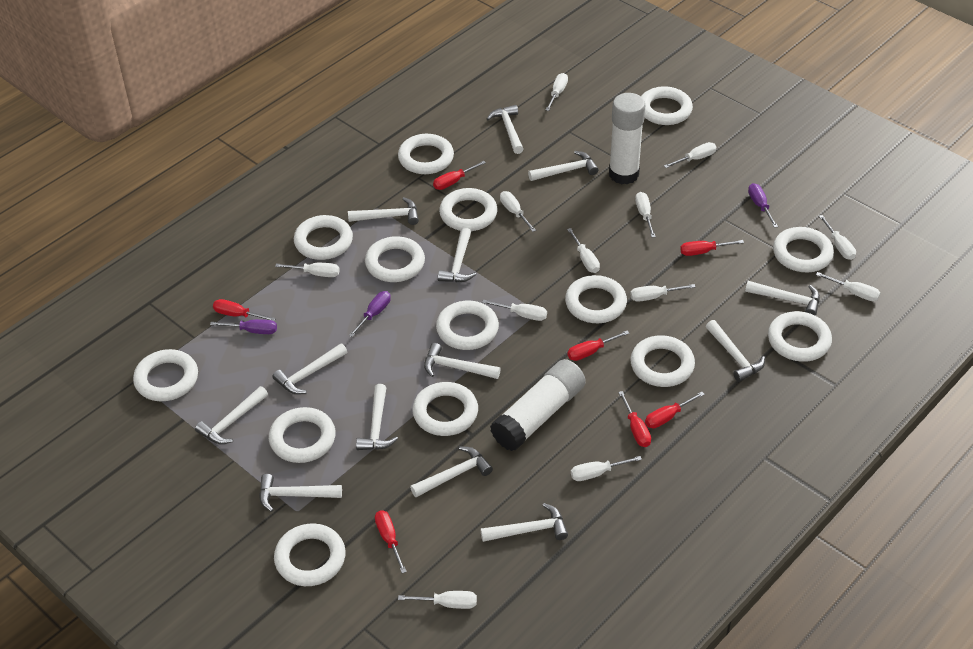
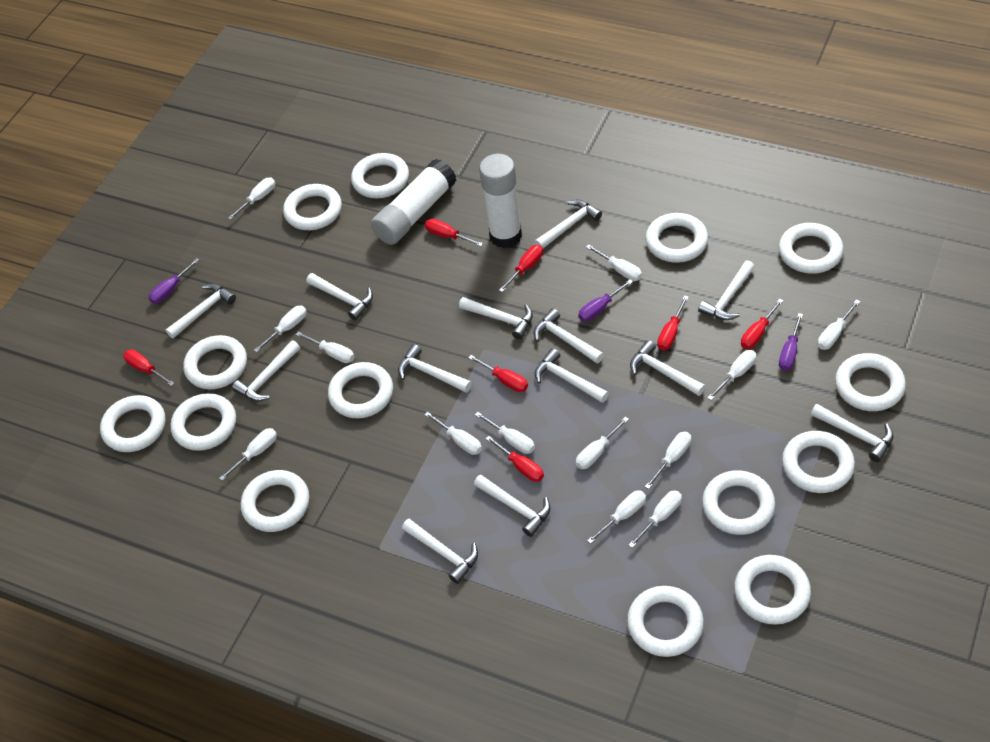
white screwdriver: [275,263,340,277] [398,591,477,609] [482,300,547,321] [500,191,536,232] [546,73,568,111] [567,228,600,273] [571,456,642,481] [630,284,695,302] [635,192,656,238] [664,142,716,168] [816,272,880,301] [819,215,856,260] = 12 -> [219,428,277,481] [228,178,275,220] [254,306,307,353] [296,332,355,363] [424,412,482,455] [475,412,535,454] [576,417,629,469] [586,245,642,281] [587,491,646,544] [629,491,682,548] [645,432,691,489] [707,350,757,400] [817,300,860,350] = 13

